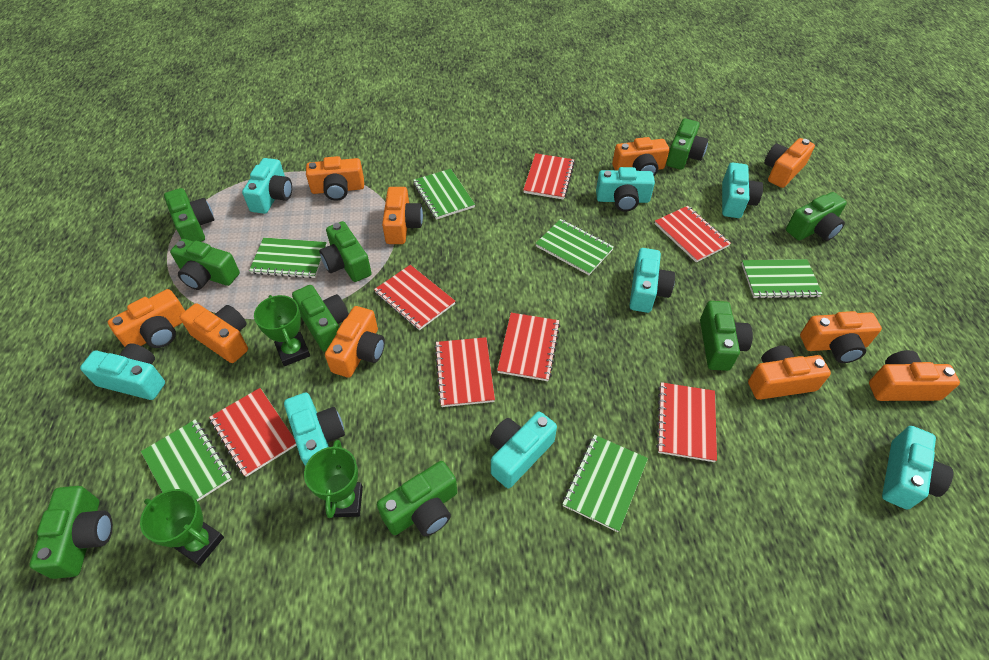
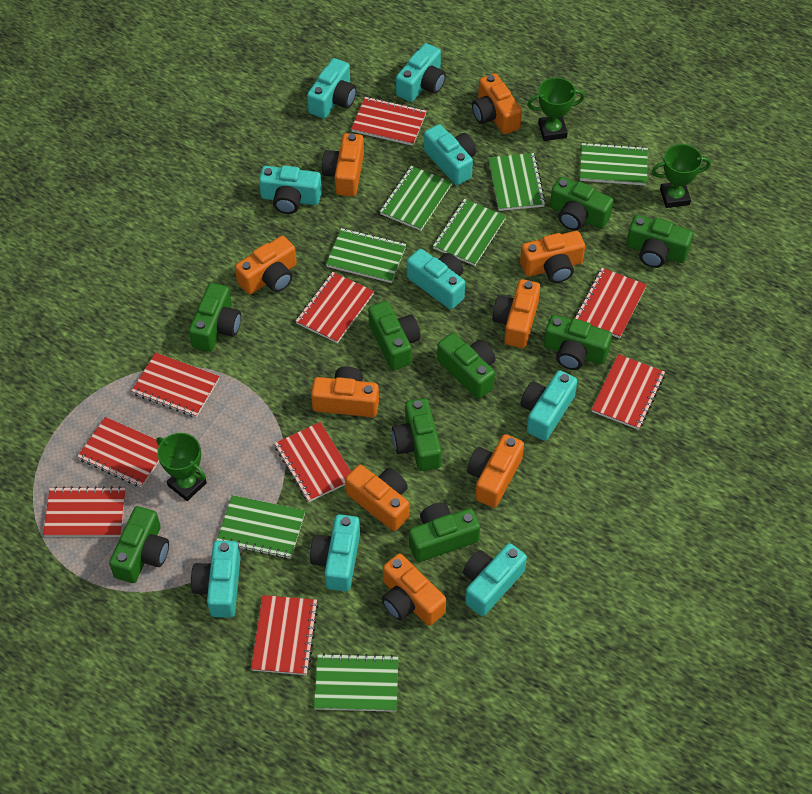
green notebook: [141,419,232,501] [249,238,327,279] [413,169,475,220] [535,219,614,275] [562,435,648,532] [741,259,822,299] = 6 -> [216,495,305,559] [314,653,398,712] [326,228,406,283] [380,166,452,231] [433,199,506,266] [489,153,546,211] [580,142,648,186] = 7
orange camera: [108,289,185,348] [180,303,248,363] [306,156,364,201] [325,306,385,378] [382,187,423,244] [612,137,670,176] [748,345,831,400] [764,138,815,188] [800,311,882,363] [869,350,960,401] = 10 -> [235,236,297,295] [311,366,379,417] [322,133,364,197] [345,465,409,531] [382,553,446,626] [467,434,524,508] [472,73,522,134] [492,279,540,348] [520,231,585,283] = 9
red notebook: [209,388,297,477] [374,265,456,330] [434,337,495,407] [497,313,560,381] [523,153,575,200] [655,206,731,263] [656,382,717,462] = 7 -> [43,486,126,537] [77,417,159,487] [131,352,220,418] [251,595,319,675] [274,422,351,502] [296,272,374,343] [351,97,427,146] [575,268,647,338] [591,354,665,430] = 9
turquoise camera: [80,343,165,400] [242,158,292,214] [284,393,345,466] [490,412,557,488] [596,167,655,212] [629,248,675,313] [722,163,763,218] [882,426,953,510] = 8 -> [191,541,240,618] [259,165,322,214] [307,58,357,119] [310,514,360,591] [396,43,446,102] [407,249,465,309] [424,124,476,185] [463,543,527,616] [520,370,577,441] = 9

